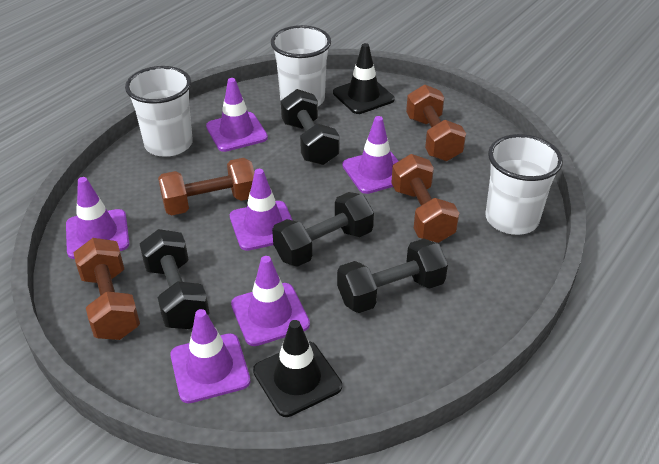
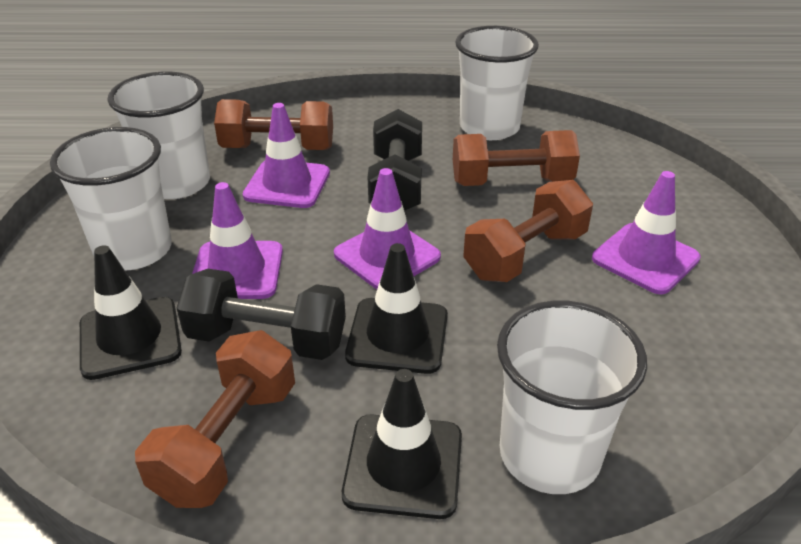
black dumbbell: [140,229,209,329] [272,192,374,267] [281,89,340,165] [337,239,448,313] = 4 -> [177,269,346,360] [368,109,422,211] = 2
black traffic cone: [253,320,342,417] [333,43,395,114] = 2 -> [80,245,182,380] [342,369,462,519] [345,243,448,374] = 3
purple traffic cone: [66,177,129,259] [170,309,250,403] [206,78,268,152] [230,169,292,251] [231,256,310,346] [342,116,398,194] = 6 -> [192,182,283,299] [243,103,330,208] [334,168,441,289] [592,171,701,294] = 4
white cup: [125,66,193,157] [271,25,331,106] [485,134,563,235] = 3 -> [50,127,172,270] [107,71,210,199] [455,26,539,140] [497,301,647,494] = 4

